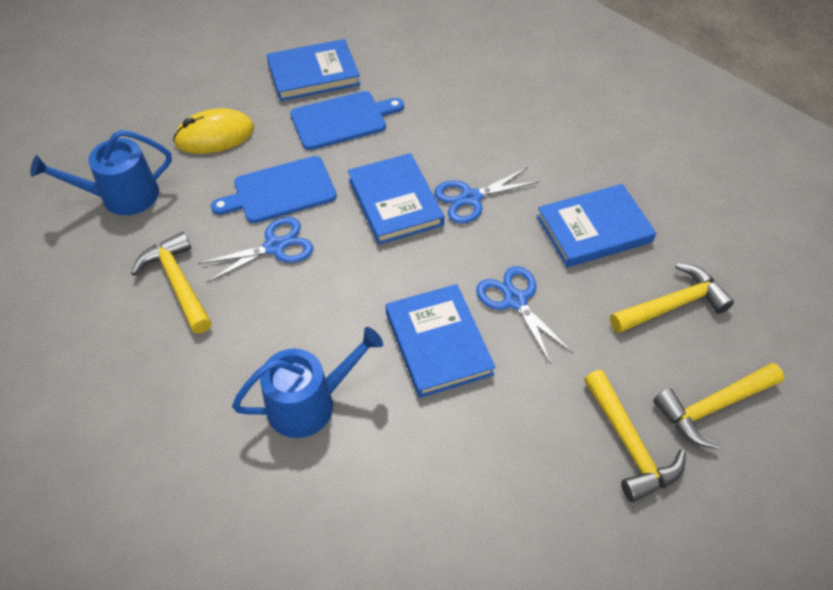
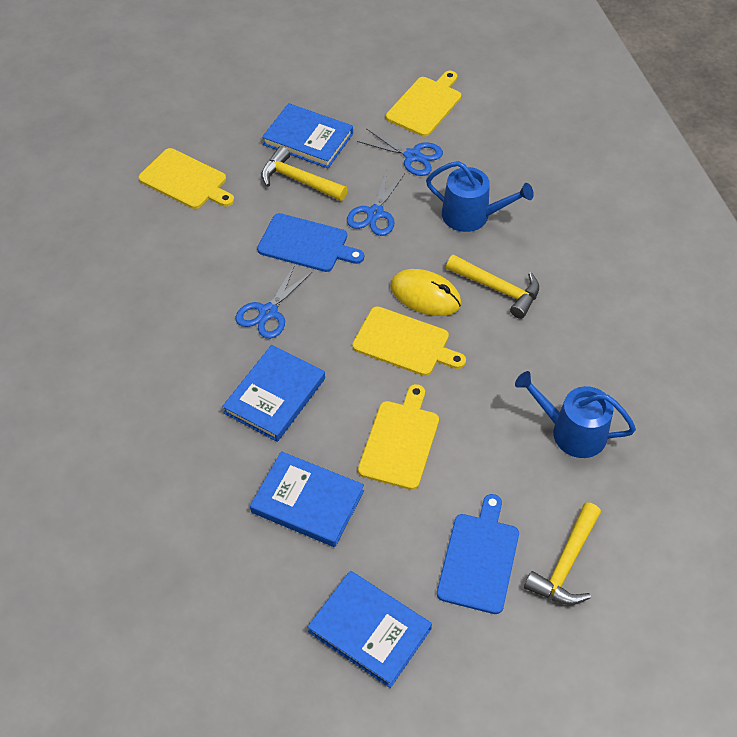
yellow cutting board: none = 0 -> [138,148,234,209] [352,306,466,376] [358,384,439,490] [386,71,461,137] = 4
yellow hammer: [131,232,212,334] [584,370,686,502] [610,263,734,333] [653,363,784,449] = 4 -> [261,146,348,201] [446,255,539,319] [524,502,601,605] = 3

